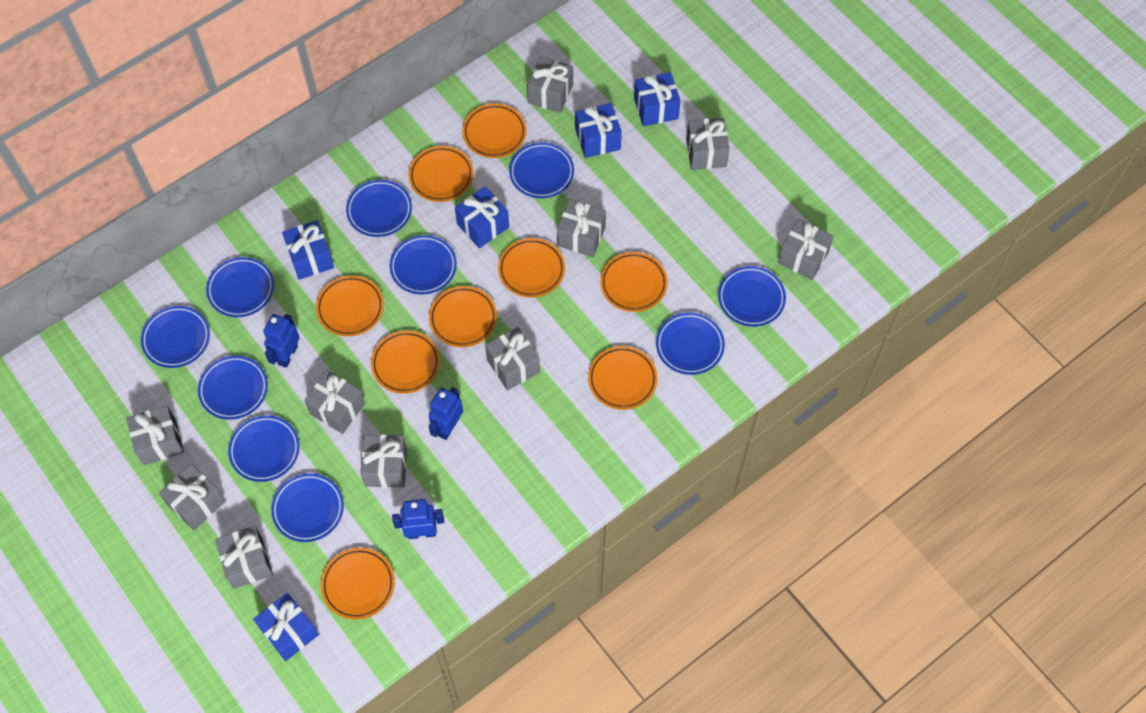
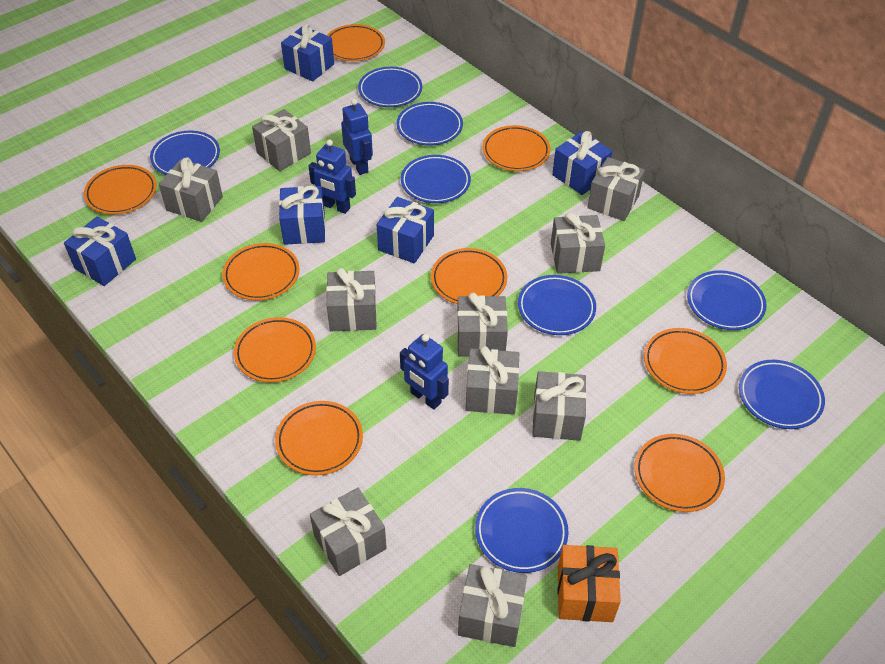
blue plate: [141,306,210,368] [198,356,268,420] [206,257,274,317] [228,415,300,482] [271,473,344,542] [346,180,412,237] [390,235,457,295] [509,142,574,198] [656,312,725,375] [718,266,786,327] = 10 -> [150,131,220,175] [358,67,422,107] [397,102,463,146] [401,155,471,203] [475,488,569,573] [518,275,596,335] [687,270,767,330] [739,360,825,429] = 8
orange gift: none = 0 -> [557,545,621,622] = 1

